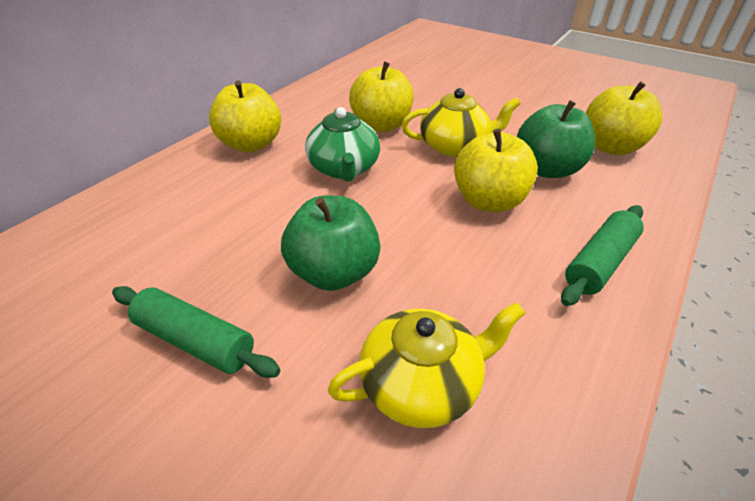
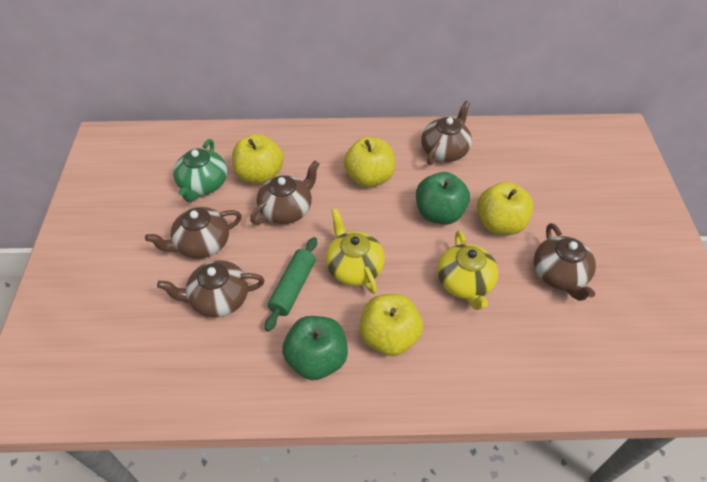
brown teapot: none = 0 -> [145,207,242,259] [157,260,265,318] [250,161,320,225] [421,101,472,165] [534,223,596,301] = 5
green rolling pin: [112,286,280,378] [561,205,644,306] = 2 -> [265,237,317,331] = 1

